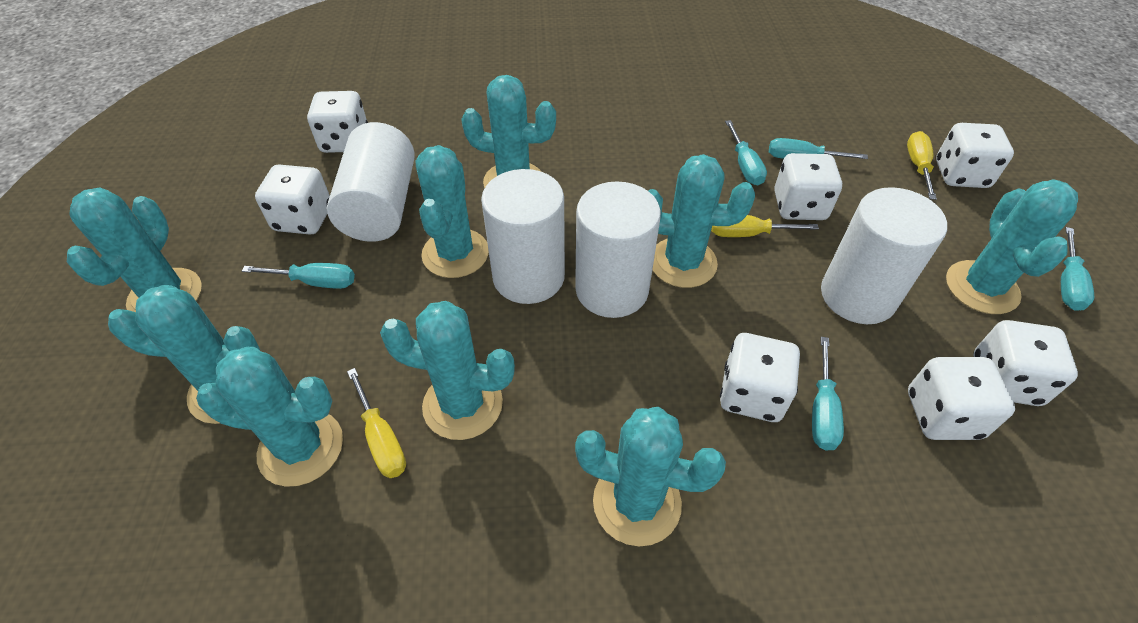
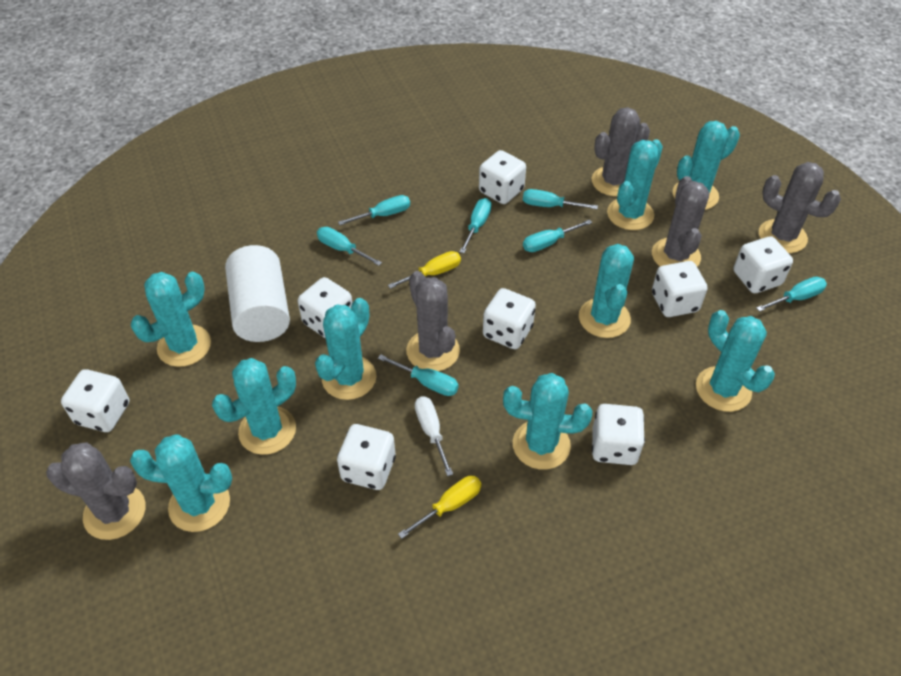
grey cactus: none = 0 -> [46,443,146,540] [406,271,460,371] [592,107,650,196] [652,176,710,267] [759,162,841,253] = 5
turquoise screwdriver: [242,263,355,289] [725,120,767,185] [769,138,868,159] [812,337,844,450] [1061,227,1094,311] = 5 -> [317,227,382,266] [338,195,410,225] [378,354,459,396] [460,198,492,253] [523,189,598,209] [523,220,592,252] [756,277,827,312] = 7
white cylinder: [327,122,415,242] [481,169,565,304] [575,181,661,318] [821,187,947,324] = 4 -> [225,245,290,342] = 1
white dice: [255,165,330,235] [307,91,368,153] [720,333,800,422] [774,153,842,220] [908,357,1015,440] [936,123,1014,188] [974,320,1078,406] = 7 -> [61,369,130,432] [298,277,352,338] [337,424,396,490] [479,150,526,204] [483,288,536,349] [592,404,645,465] [652,261,707,317] [733,236,793,293] = 8
white screwdriver: none = 0 -> [415,396,453,476] = 1
yellow screwdriver: [347,368,406,478] [711,215,819,237] [907,131,937,200] = 3 -> [388,251,461,289] [398,476,482,539] = 2

